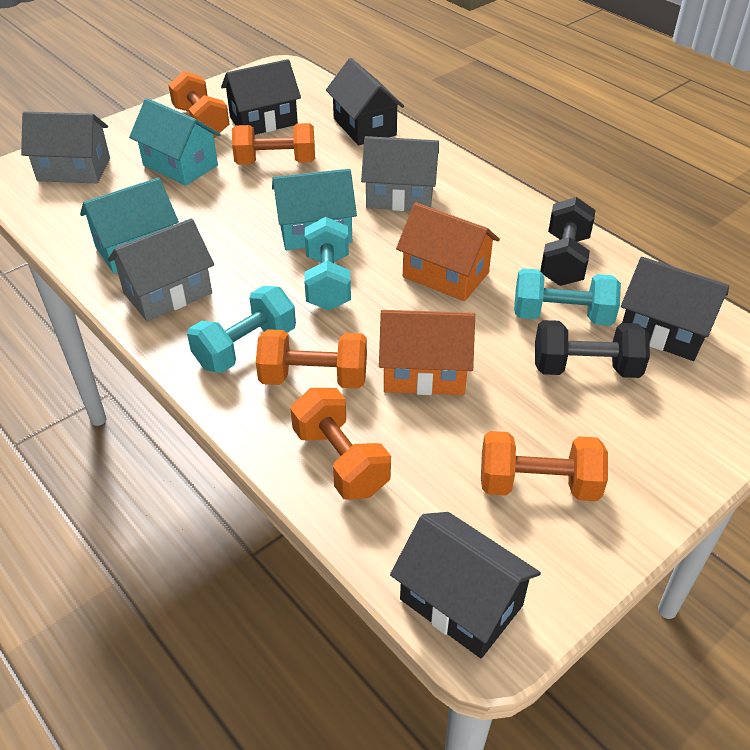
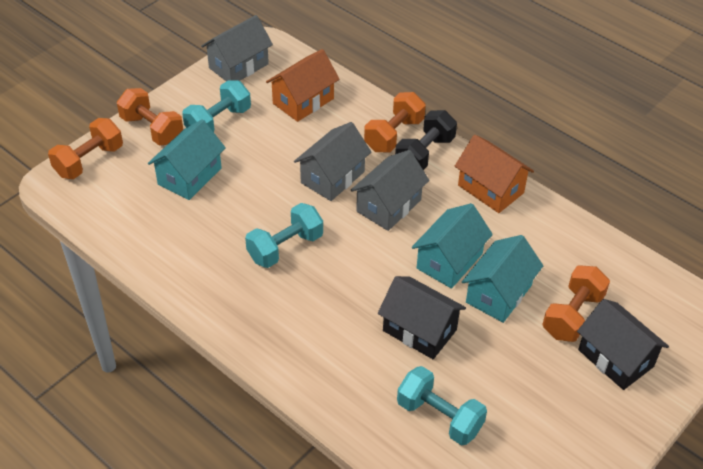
black dumbbell: [535,320,650,378] [540,197,596,286] = 2 -> [395,110,457,170] = 1
black house: [221,59,301,135] [326,58,404,145] [390,512,541,658] [621,257,729,361] = 4 -> [378,276,466,359] [577,299,669,390] = 2
orange dumbbell: [168,71,229,138] [232,123,315,165] [256,329,367,389] [290,388,391,500] [481,431,608,501] = 5 -> [48,118,123,179] [117,88,183,146] [364,92,426,152] [542,266,610,342] = 4

